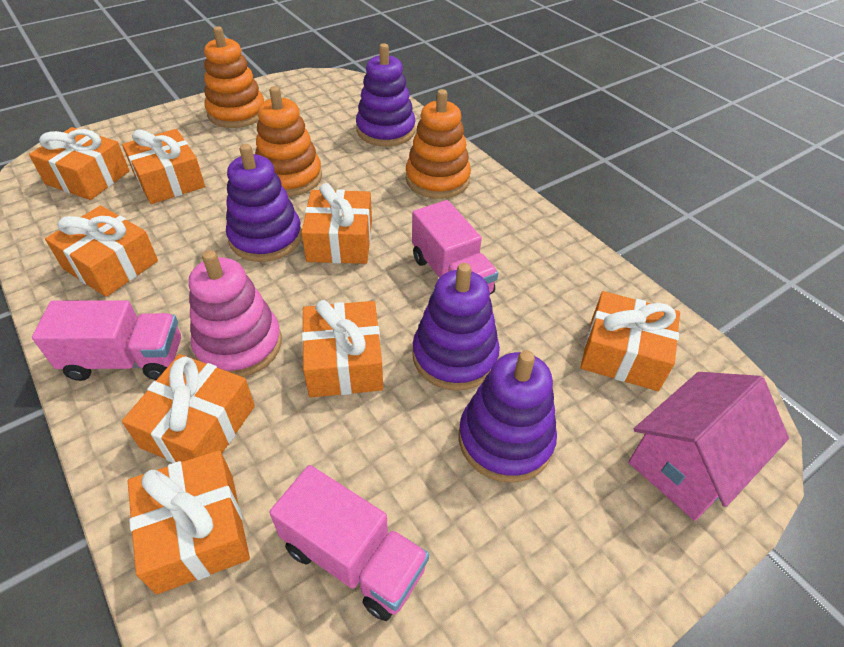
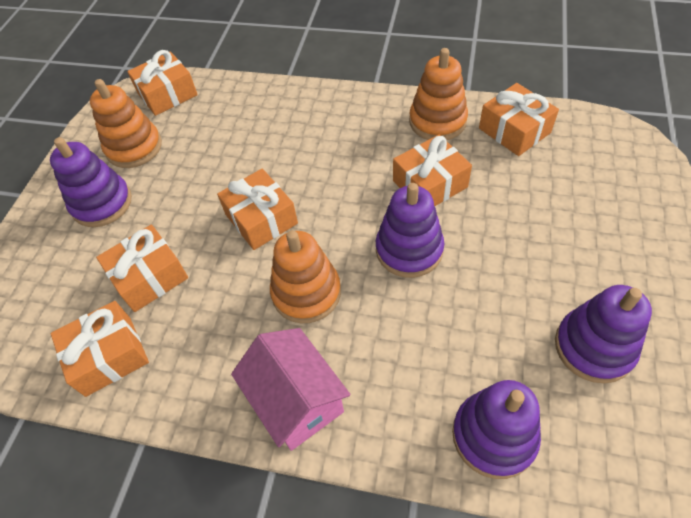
orange gift: [29,127,130,200] [45,206,158,297] [122,129,205,204] [122,354,255,463] [128,450,250,594] [301,183,372,264] [302,300,383,397] [580,291,680,391] = 8 -> [51,301,149,397] [96,225,188,312] [127,50,198,116] [217,169,298,250] [393,135,472,206] [479,83,559,156] = 6
pink stacking toy: [189,250,282,377] = 1 -> none = 0
pink truck: [32,300,181,381] [269,465,429,621] [412,200,498,294] = 3 -> none = 0

